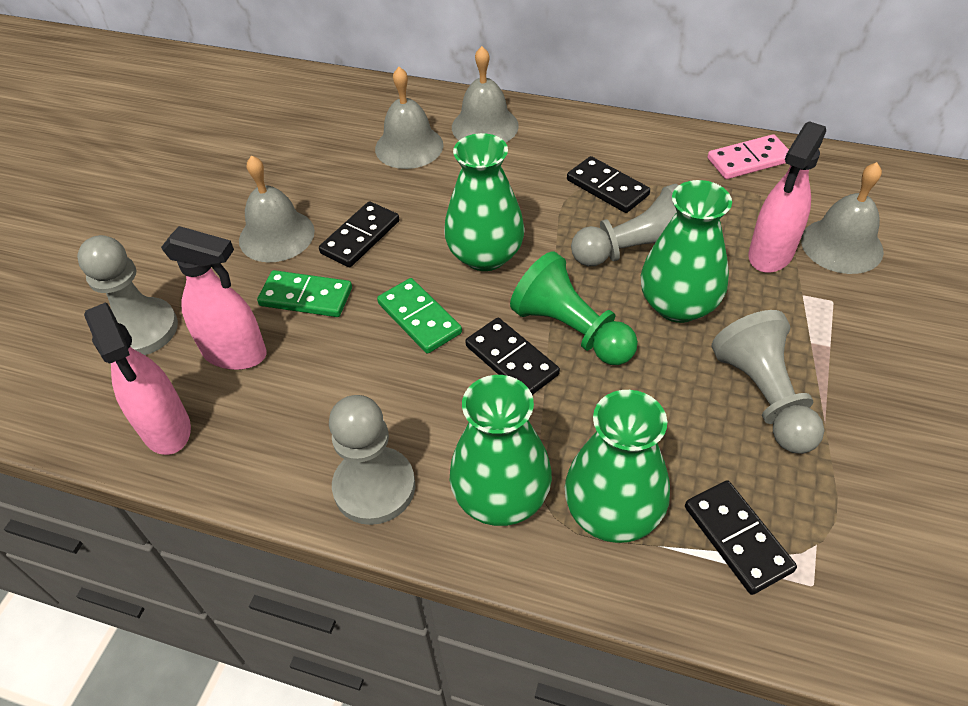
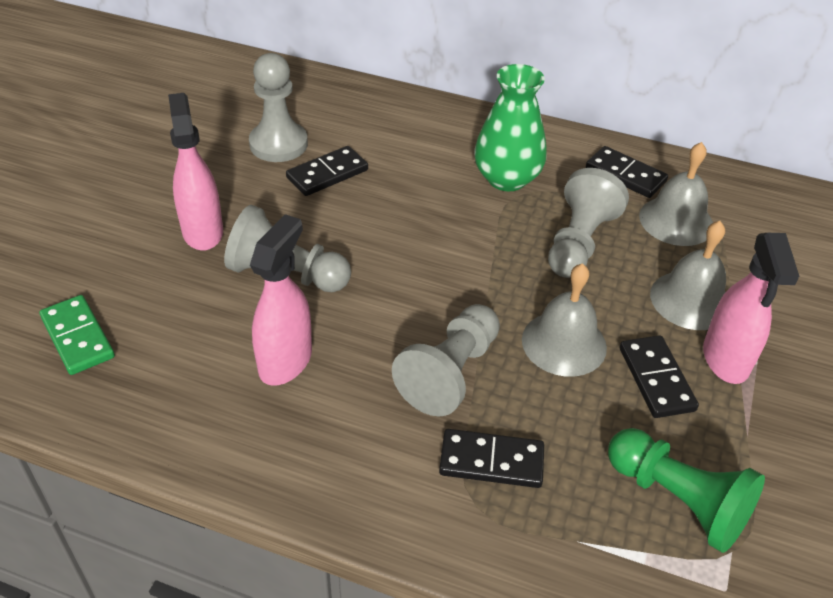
green domino: [257,270,352,317] [377,278,462,354] = 2 -> [39,295,115,375] = 1
green vase: [444,133,525,271] [450,375,552,526] [565,390,670,543] [641,180,732,323] = 4 -> [474,64,546,191] = 1
grey bell: [239,155,315,262] [375,67,443,169] [452,46,519,143] [801,162,884,274] = 4 -> [522,263,607,377] [639,142,713,246] [650,221,726,330] = 3
pink domino: [708,134,789,179] = 1 -> none = 0

